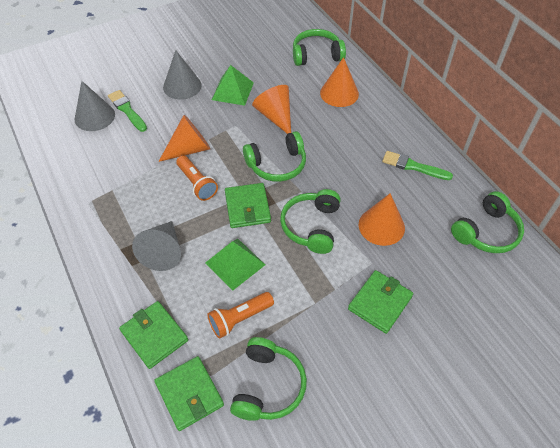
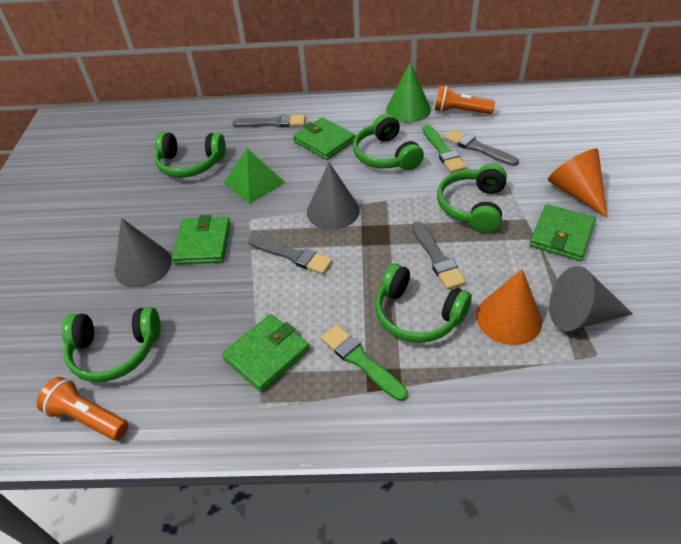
green cone: none = 0 -> [386,62,431,123] = 1
green pyramid: [205,239,265,291] [212,65,254,106] = 2 -> [224,148,285,204] = 1
grey brush: none = 0 -> [232,114,305,128] [248,236,333,274] [412,221,466,290] [444,129,519,166] = 4
orange cone: [158,115,211,162] [252,85,291,134] [320,57,359,107] [359,193,405,246] = 4 -> [476,269,542,345] [548,149,607,218] = 2

